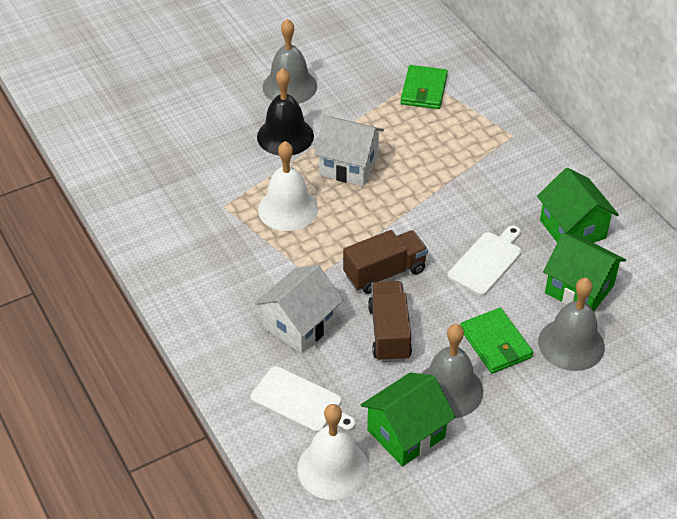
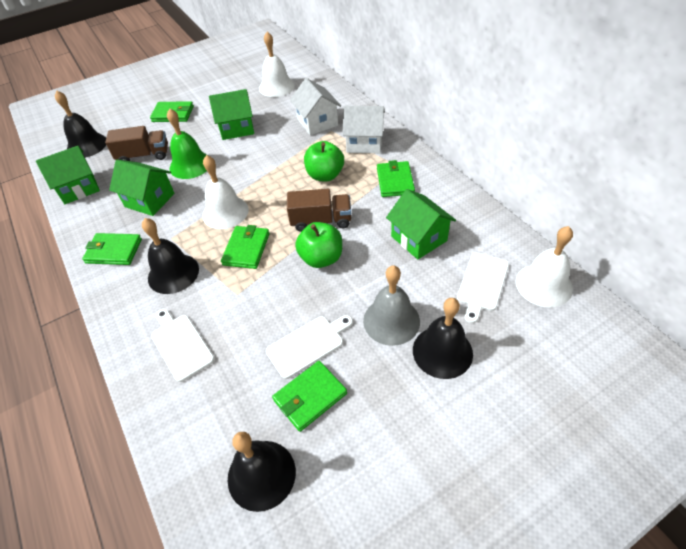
black bell: [257,68,314,156] = 1 -> [55,90,106,158] [142,218,199,294] [228,432,296,512] [413,298,473,379] = 4
green apple: none = 0 -> [295,222,342,268] [304,141,344,181] = 2
green bell: none = 0 -> [167,108,207,179] = 1
green house: [361,372,456,466] [537,167,619,243] [543,233,626,312] = 3 -> [36,146,100,204] [109,160,175,216] [209,89,254,140] [386,189,456,259] = 4
green wallet: [401,65,448,109] [460,308,533,374] = 2 -> [82,233,142,265] [150,101,194,122] [221,225,270,269] [272,361,347,432] [377,160,415,197] = 5
grey bell: [263,19,317,104] [421,324,483,418] [538,278,605,371] = 3 -> [363,266,420,346] = 1
white bell: [258,141,318,231] [297,404,369,500] = 2 -> [203,155,249,229] [259,32,295,97] [516,226,573,307] = 3
white cutting board: [250,366,356,433] [448,226,522,296] = 2 -> [151,309,214,382] [266,315,353,379] [457,253,509,323] = 3

